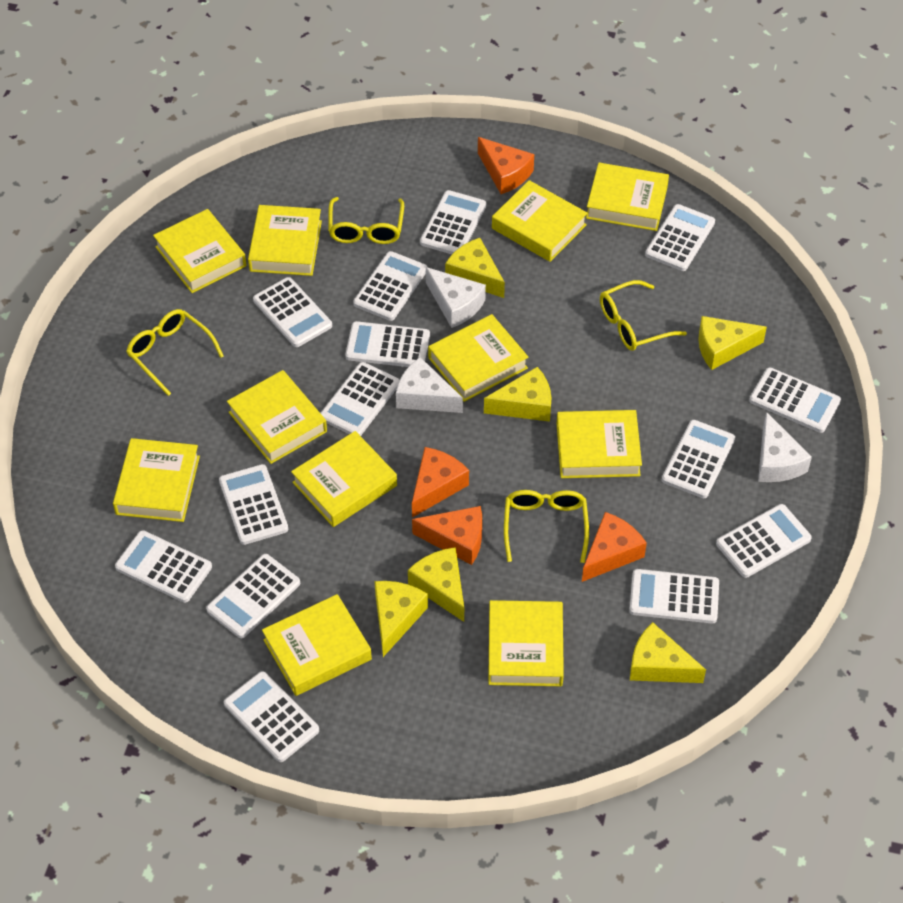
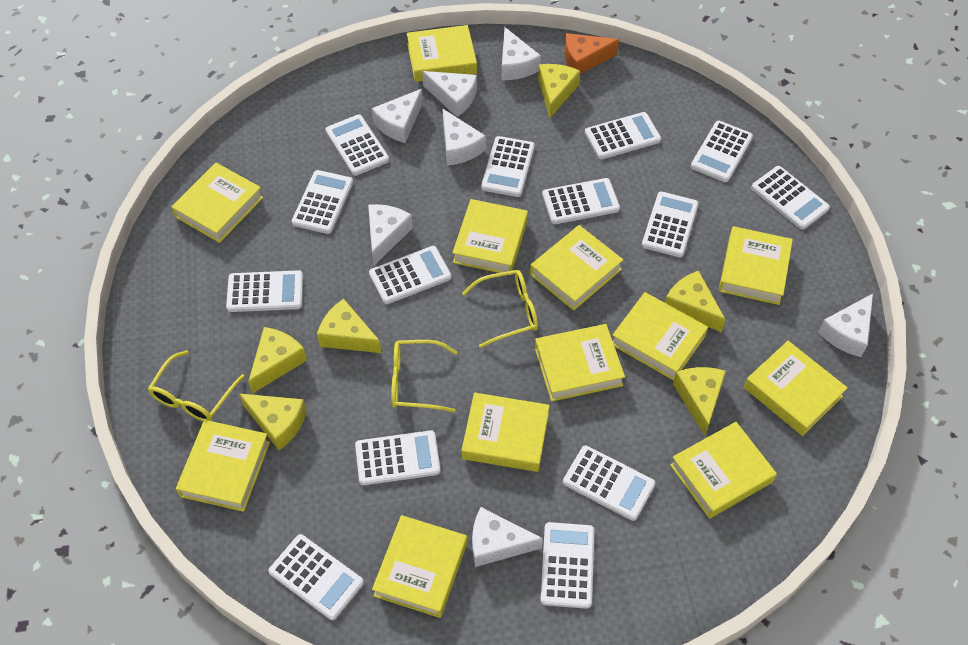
orange cheese: [412,447,469,517] [412,506,482,565] [478,137,534,194] [582,512,647,582] = 4 -> [564,33,619,74] = 1
white cheese: [396,357,463,413] [426,267,486,328] [758,412,812,482] = 3 -> [368,204,413,265] [372,89,423,143] [422,71,477,117] [443,109,486,165] [472,507,543,567] [501,27,541,80] [818,294,873,357] = 7
yellow book: [113,438,200,522] [153,209,246,293] [227,370,327,464] [248,205,322,276] [262,594,372,696] [291,431,397,527] [428,314,528,402] [488,600,564,686] [492,180,588,262] [556,410,642,478] [586,163,669,231] = 11 -> [171,163,263,243] [176,420,270,512] [372,515,467,618] [407,25,477,82] [452,199,528,273] [462,393,550,472] [530,225,623,311] [535,324,625,402] [612,292,708,381] [670,422,777,519] [719,226,793,305] [744,341,848,436] = 12
yellow glasses: [126,309,224,396] [328,197,404,244] [504,490,589,563] [600,280,687,351] = 4 -> [148,350,245,421] [391,340,457,413] [462,270,538,348] = 3

